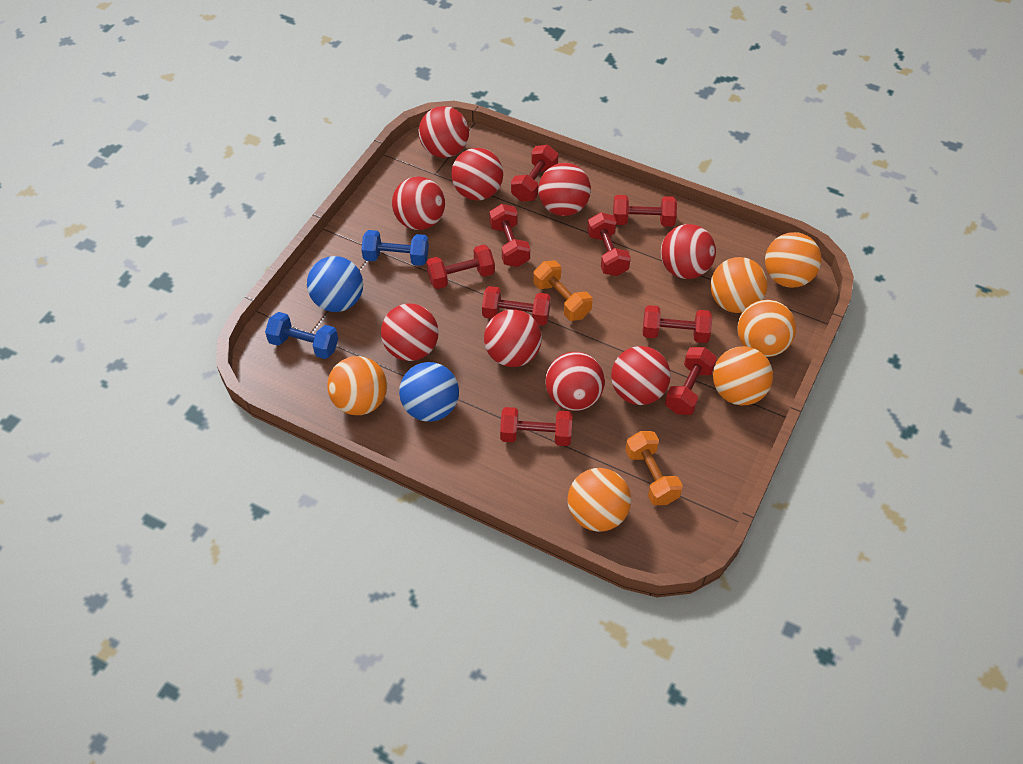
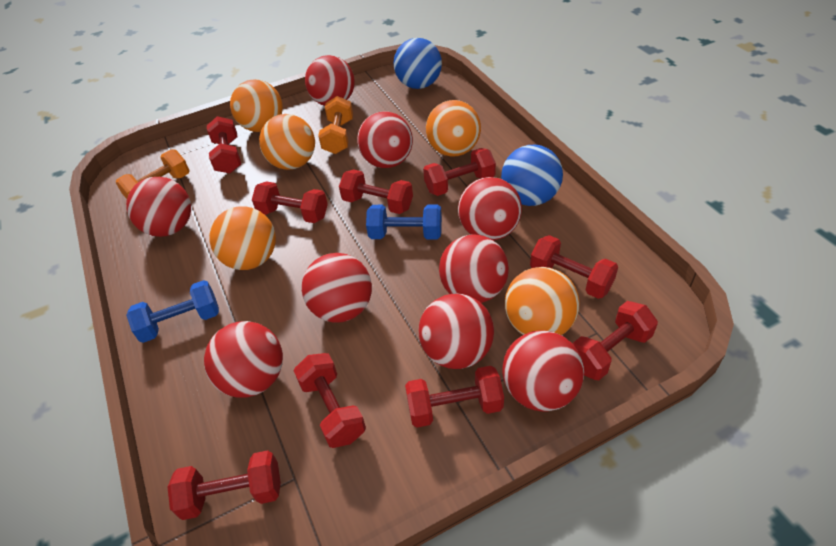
orange ball: [327,356,387,415] [567,468,631,532] [710,257,767,313] [713,346,773,405] [738,300,796,357] [765,232,821,288] = 6 -> [209,206,276,270] [230,79,283,132] [259,114,315,170] [426,100,481,157] [505,267,580,335] = 5

